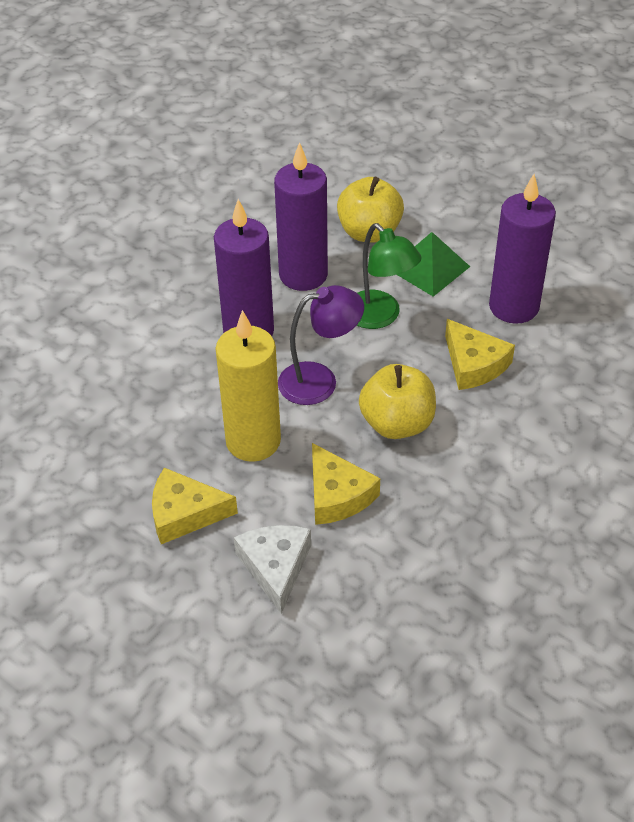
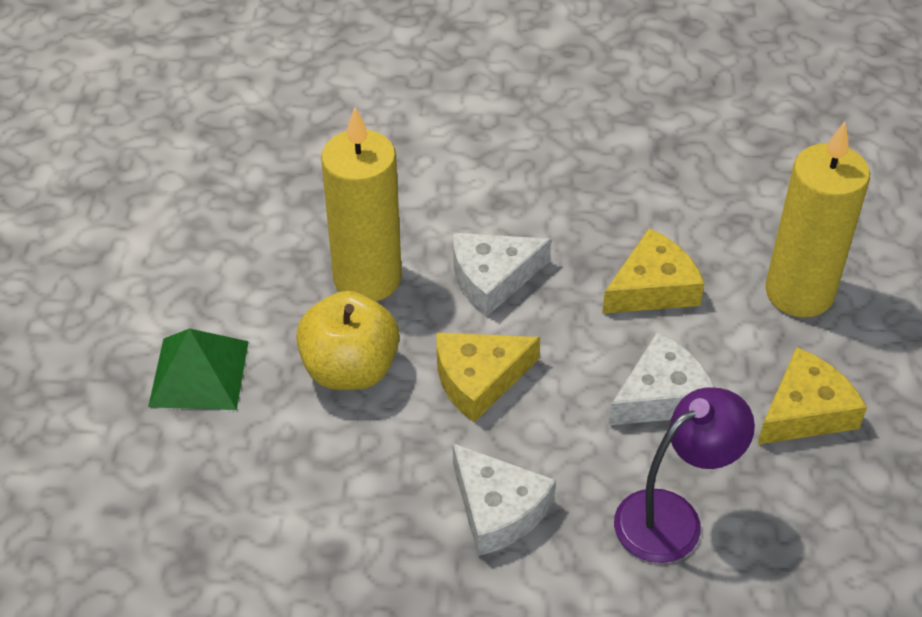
green lamp: [357,223,422,329] = 1 -> none = 0
purple candle: [214,199,274,336] [274,142,328,291] [489,174,556,324] = 3 -> none = 0
white cheese: [234,525,311,614] = 1 -> [453,233,551,316] [453,443,556,556] [608,332,715,426] = 3
yellow apple: [337,177,404,243] [359,364,436,439] = 2 -> [296,291,400,390] = 1
yellow candle: [215,310,281,462] = 1 -> [321,107,402,301] [765,122,870,317] = 2

